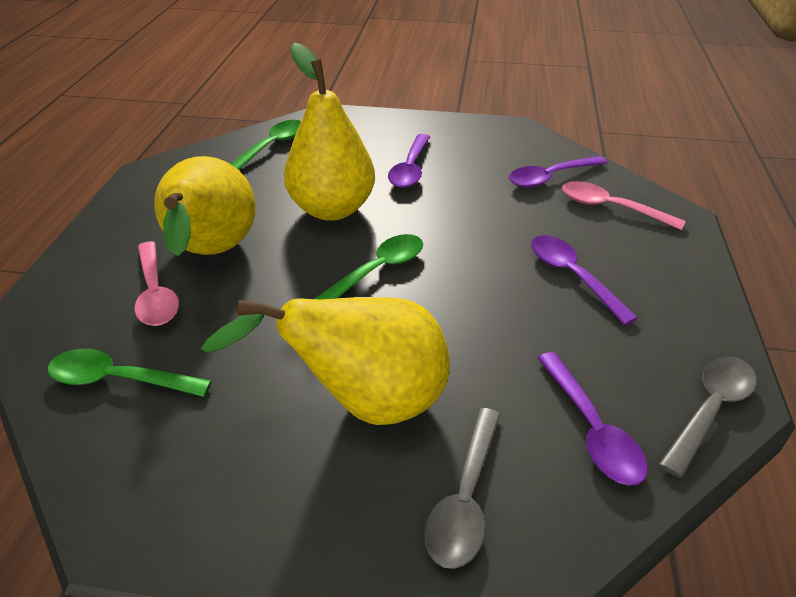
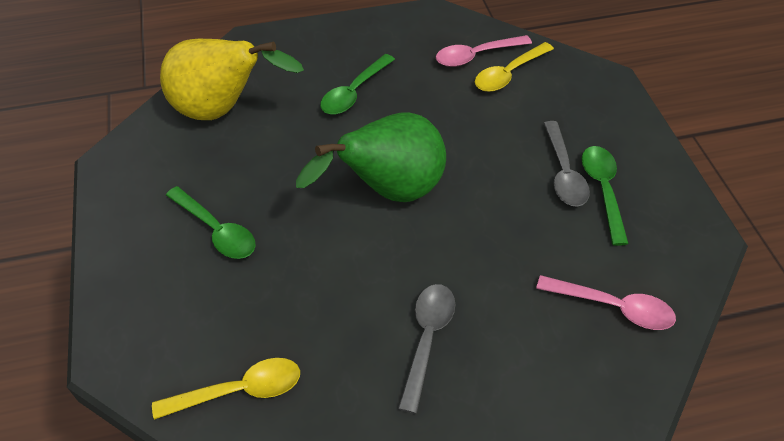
green pear: none = 0 -> [296,112,446,202] = 1
purple spoon: [388,134,430,188] [509,156,607,188] [531,235,638,325] [537,352,648,486] = 4 -> none = 0
yellow pear: [154,156,255,256] [201,297,450,425] [284,43,375,221] = 3 -> [160,39,304,120] = 1
yellow spoon: none = 0 -> [152,358,300,420] [475,42,554,92] = 2

